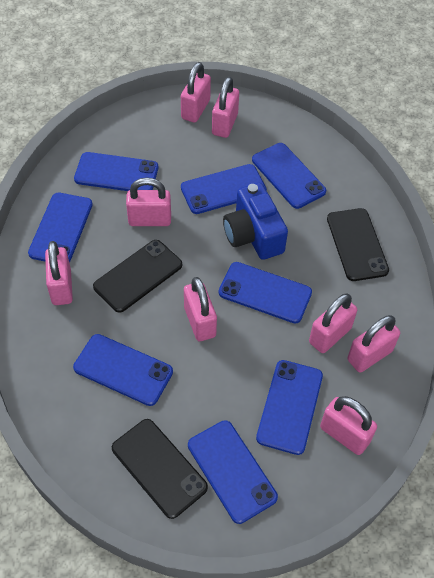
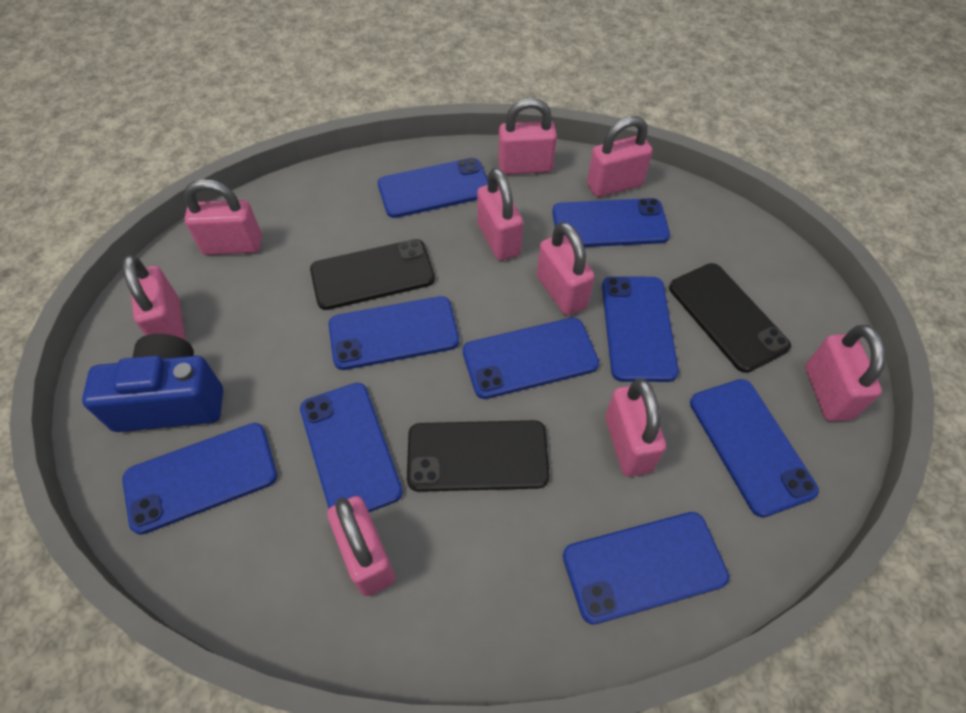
blue phone: [28,193,93,263] [73,334,173,406] [74,152,158,191] [181,164,267,214] [188,420,278,524] [219,262,312,323] [252,143,326,209] [256,360,323,455] = 8 -> [122,423,277,535] [300,383,403,512] [329,296,459,370] [378,158,488,218] [463,318,599,399] [552,198,670,247] [563,512,729,625] [602,276,679,382] [690,379,819,518] = 9
pink padlock: [45,241,73,305] [126,178,171,226] [181,62,211,123] [184,277,217,341] [212,77,239,138] [309,293,357,353] [320,396,377,455] [347,315,400,373] = 8 -> [123,255,186,340] [184,179,262,255] [327,496,395,596] [477,168,523,261] [498,98,557,175] [537,222,595,316] [587,116,653,197] [605,378,666,477] [805,325,886,422] = 9

